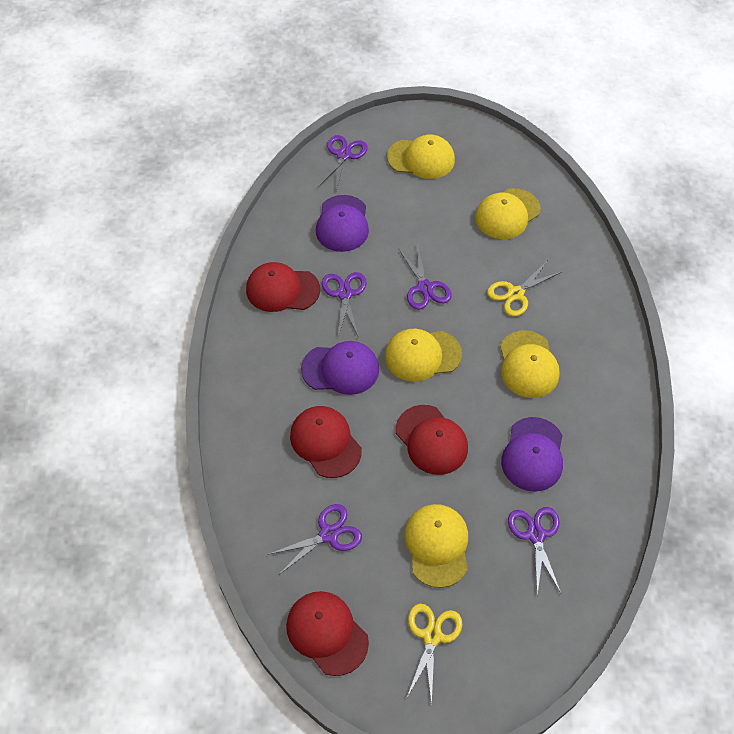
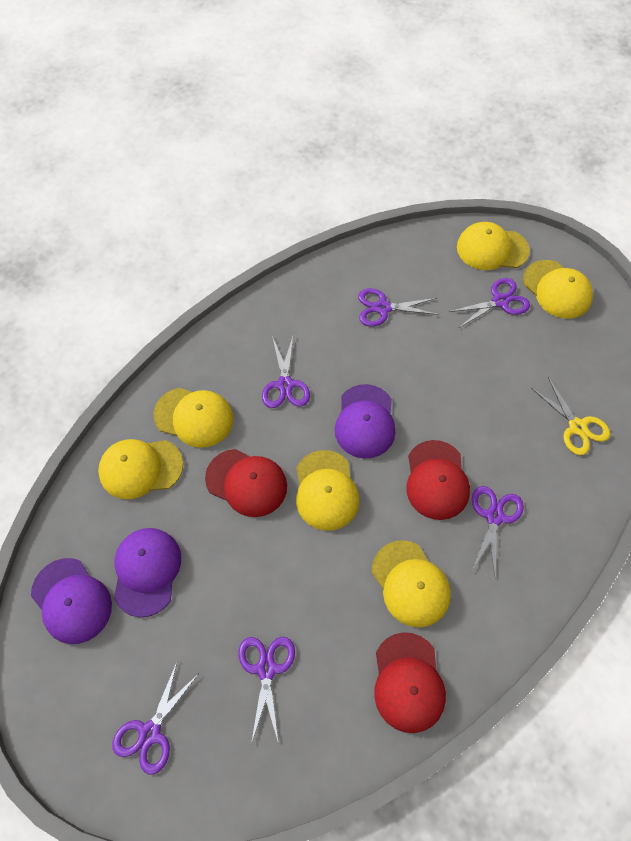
purple scissors: [267,504,362,574] [318,135,368,191] [322,272,367,338] [399,243,452,310] [508,507,561,596] = 5 -> [112,662,198,774] [238,637,295,744] [262,336,310,408] [358,288,439,327] [448,278,530,328] [472,486,524,579] = 6
red cap: [246,262,320,312] [286,591,369,676] [290,406,362,478] [396,405,468,475] = 4 -> [205,449,287,517] [374,632,446,733] [406,440,470,520] = 3
yellow cap: [385,329,462,382] [387,135,455,179] [404,504,468,588] [475,188,541,239] [500,331,560,398] = 5 -> [98,439,183,499] [154,388,233,448] [296,450,360,531] [372,540,451,628] [457,222,530,270] [523,260,593,319] = 6
yellow scissors: [406,604,463,705] [487,260,563,317] = 2 -> [531,377,610,455] = 1

